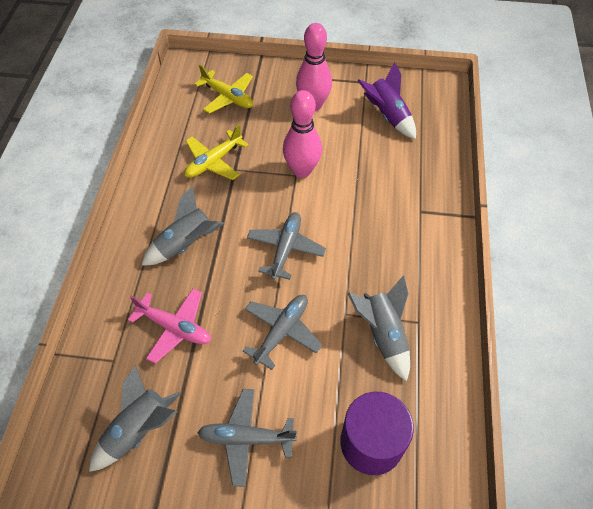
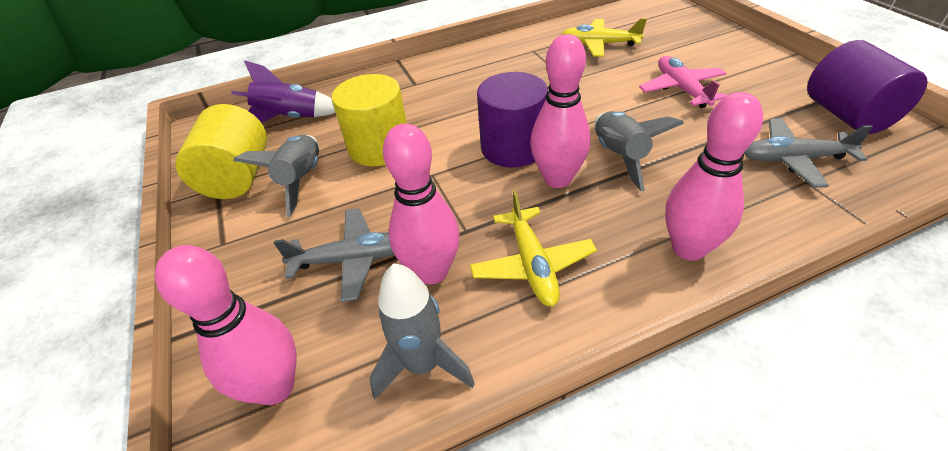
grey plane: [197,389,297,487] [243,295,323,370] [247,212,326,280] = 3 -> [273,208,394,302] [744,118,873,188] = 2
pink bowling pin: [283,90,322,178] [296,23,332,111] = 2 -> [155,245,297,405] [383,123,460,284] [531,34,591,188] [665,92,763,261] = 4
purple cylinder: [341,392,414,475] = 1 -> [477,72,548,167] [807,40,928,134] = 2
yellow cylinder: none = 0 -> [175,104,267,199] [332,74,407,166] = 2

